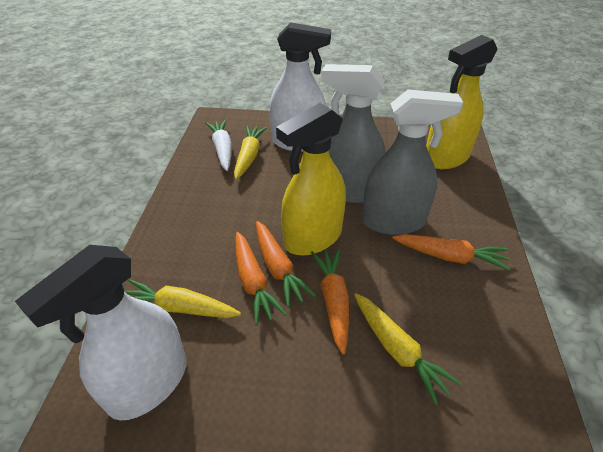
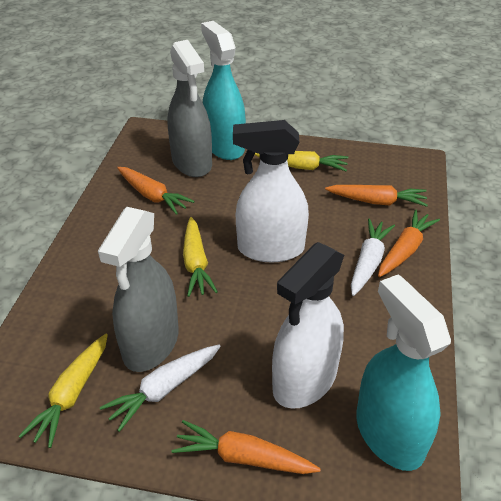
turquoise spray bottle: none = 0 -> [201,21,246,160] [356,274,451,471] = 2
white carrot: [205,119,232,171] = 1 -> [100,345,221,432] [351,219,395,296] = 2
yellow spray bottle: [276,103,346,256] [426,35,497,169] = 2 -> none = 0

